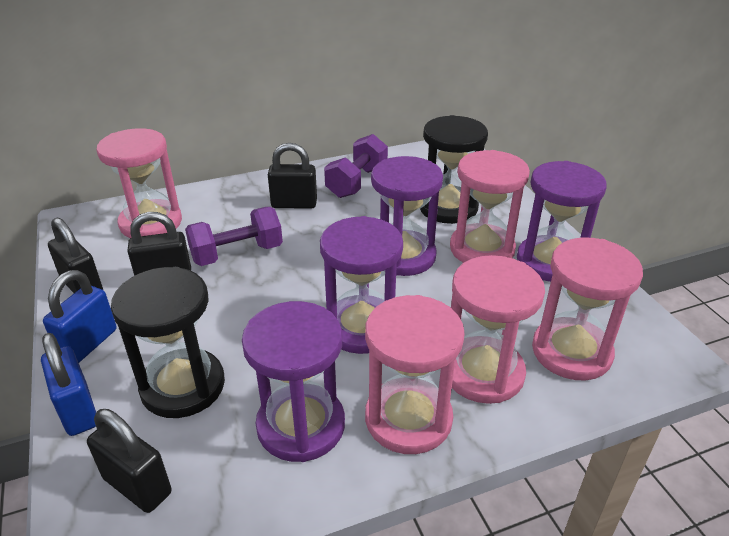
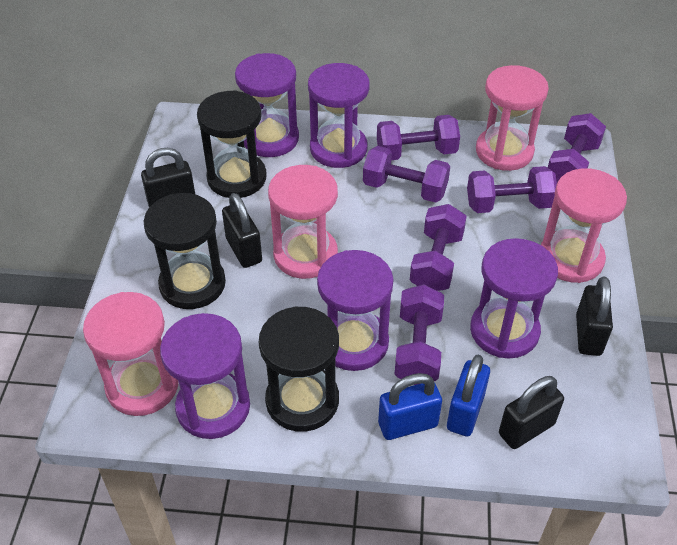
black hourglass: [111,267,225,418] [420,115,488,224] = 2 -> [144,193,226,309] [197,90,267,198] [259,306,339,432] = 3
pink hourglass: [96,128,182,238] [365,295,465,454] [450,150,530,263] [451,255,545,404] [532,237,643,380] = 5 -> [83,292,178,416] [268,165,338,279] [476,65,549,171] [541,168,627,283] = 4
purple dumbbell: [185,207,283,266] [324,134,388,198] = 2 -> [363,146,450,203] [377,115,460,160] [394,284,444,385] [410,204,467,291] [467,166,557,213] [548,113,606,182] = 6
purple hourglass: [242,301,345,462] [320,216,403,354] [371,156,443,276] [517,161,607,282] = 4 -> [160,313,250,439] [235,53,299,157] [308,63,369,168] [317,250,393,371] [470,238,558,359] = 5

